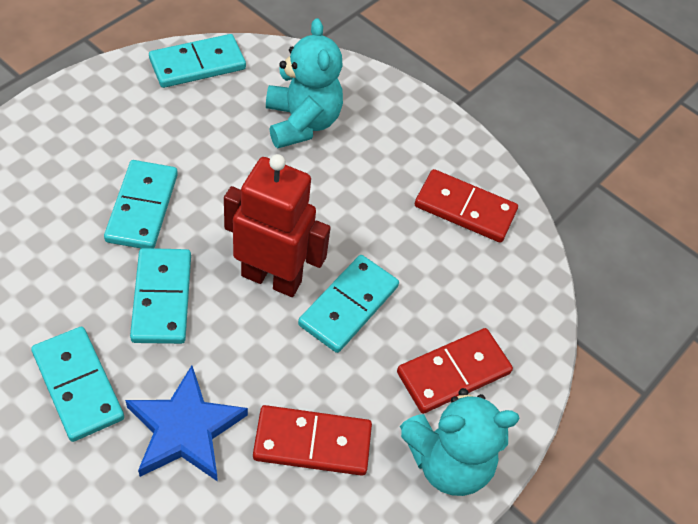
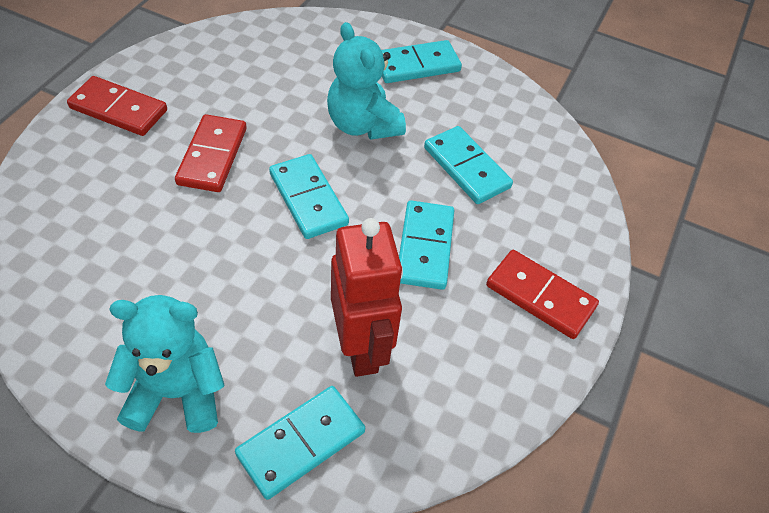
blue star: [125,365,248,482] = 1 -> none = 0

